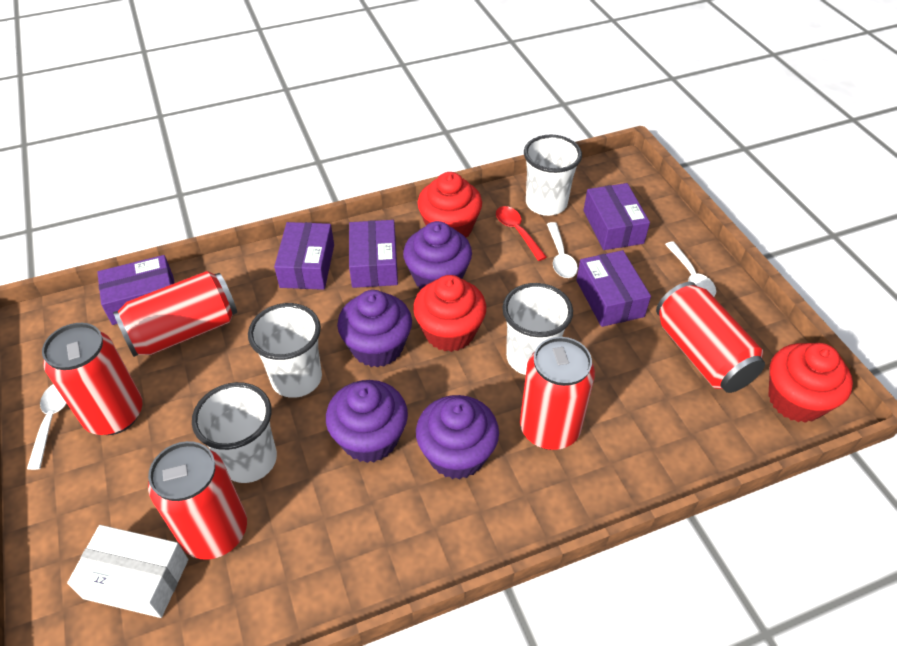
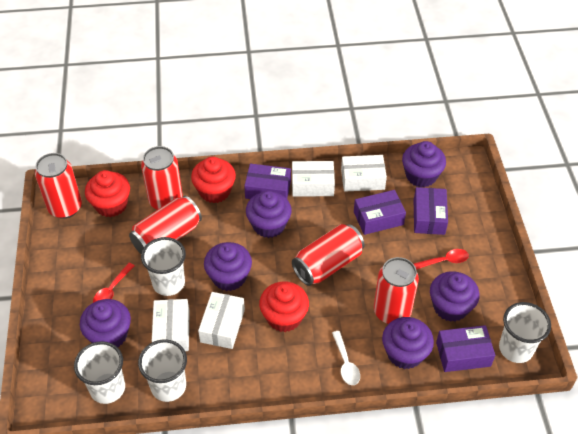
purple box: [97,255,175,325] [274,222,334,290] [349,220,398,288] [576,250,651,327] [584,183,650,250] = 5 -> [244,164,291,199] [354,190,406,235] [414,187,448,235] [436,325,495,372] = 4
purple cupcake: [326,380,408,463] [337,290,412,368] [403,221,472,290] [416,395,499,479] = 4 -> [80,299,131,347] [204,242,252,291] [246,191,292,238] [382,317,434,369] [402,141,446,188] [430,271,480,322] = 6
red spoon: [496,206,547,261] = 1 -> [93,263,135,303] [414,249,469,270] = 2
white box: [67,525,188,618] = 1 -> [152,299,190,351] [198,292,245,349] [292,161,335,197] [341,155,387,192] = 4
white spoon: [27,384,67,470] [547,222,578,278] [665,242,716,297] = 3 -> [332,331,360,385] = 1

